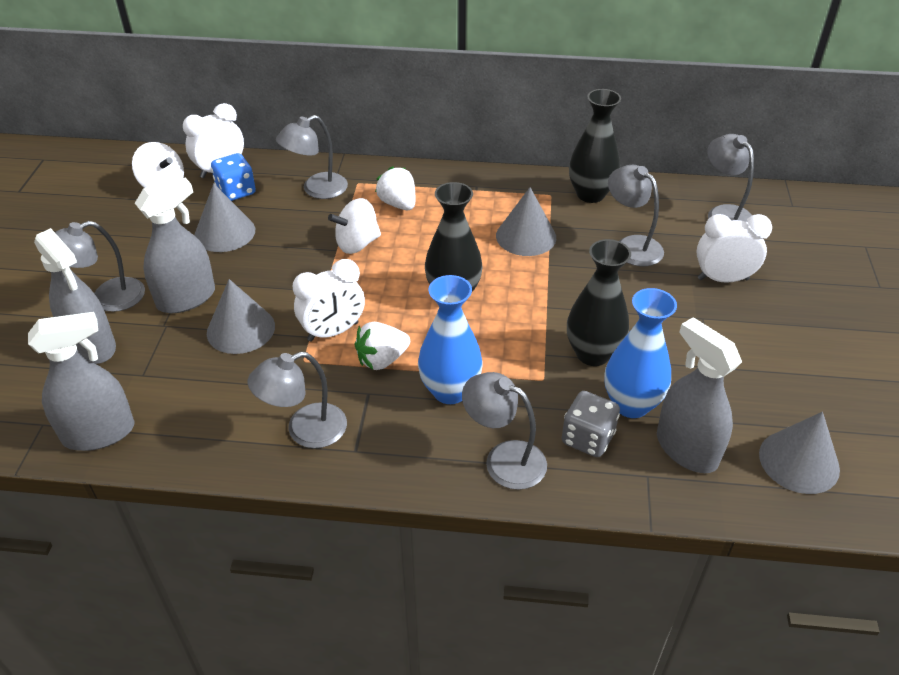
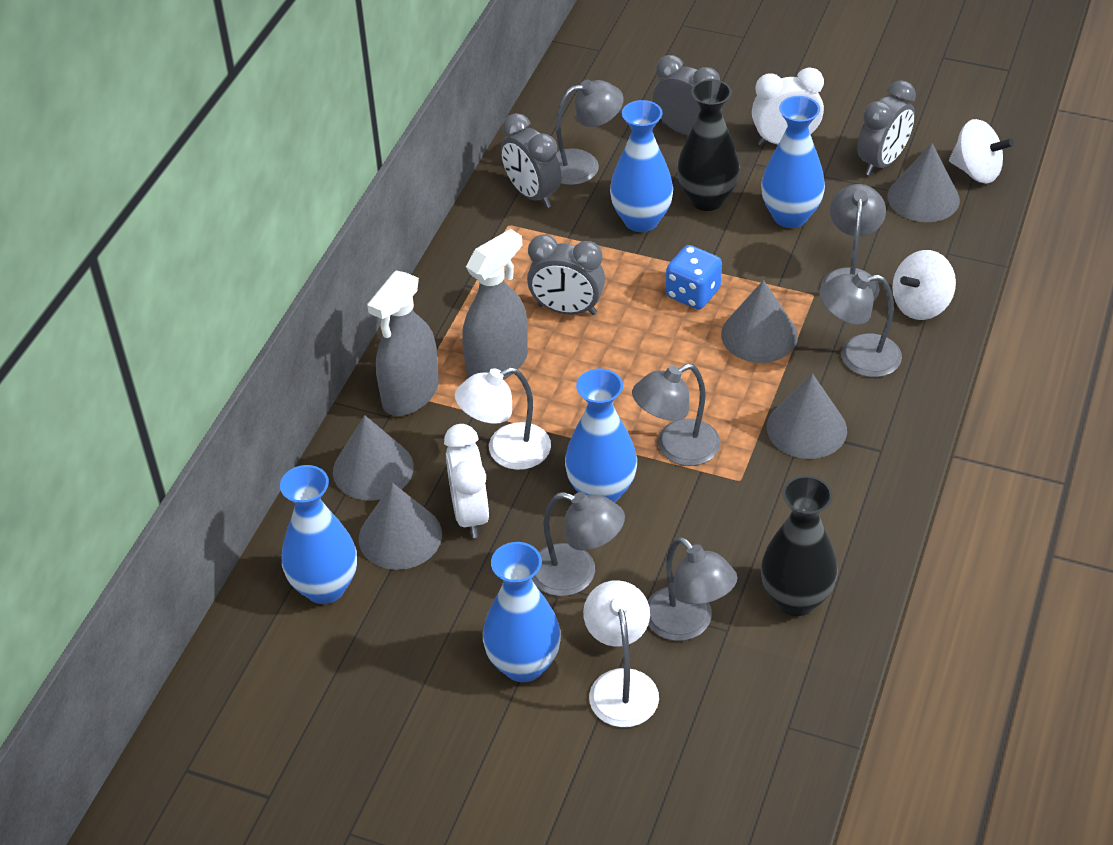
black vase: [425,182,482,292] [567,239,631,366] [569,89,621,203] = 3 -> [677,79,740,211] [761,475,838,616] = 2
blue vase: [418,275,483,404] [604,288,677,418] = 2 -> [280,465,357,604] [483,542,561,682] [565,369,637,503] [610,100,673,232] [761,96,825,228] = 5
grey clock: none = 0 -> [501,113,562,208] [527,234,605,315] [653,55,722,135] [857,80,916,176] = 4
grey cone: [195,183,255,252] [207,279,275,354] [496,187,556,256] [759,412,840,494] = 4 -> [333,415,414,501] [359,483,442,570] [721,280,798,363] [767,374,847,459] [888,143,960,222] = 5
grey dice: [562,391,620,457] = 1 -> none = 0
grey spray bottle: [28,312,135,451] [34,228,116,364] [135,178,215,313] [657,317,742,473] = 4 -> [367,271,439,416] [462,229,528,380] = 2
white clock: [183,103,244,178] [293,259,365,342] [696,214,772,283] = 3 -> [444,424,489,538] [752,67,824,146] = 2
white lamp: none = 0 -> [455,367,551,470] [583,580,659,727] = 2
white strawberry: [354,322,410,370] [375,166,415,210] = 2 -> none = 0

